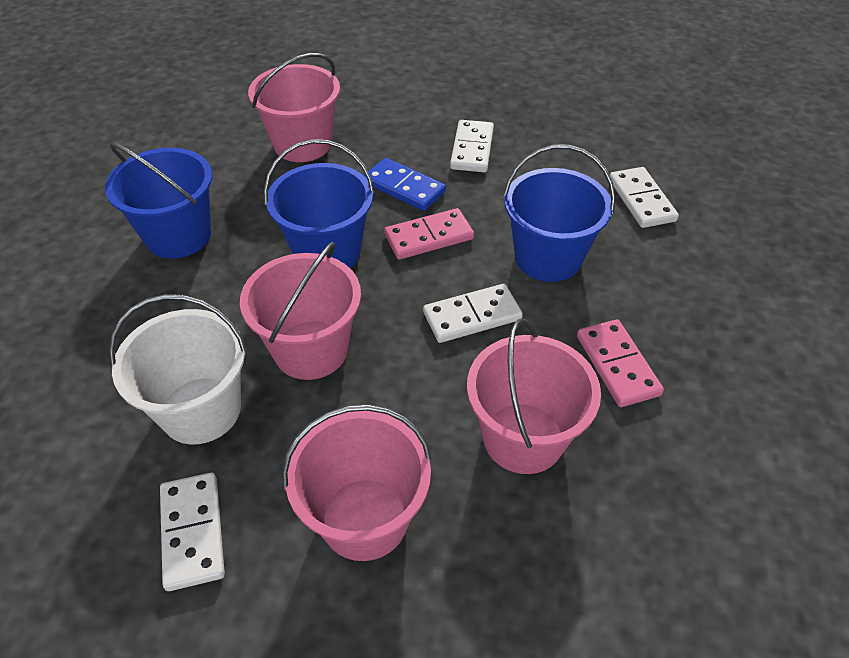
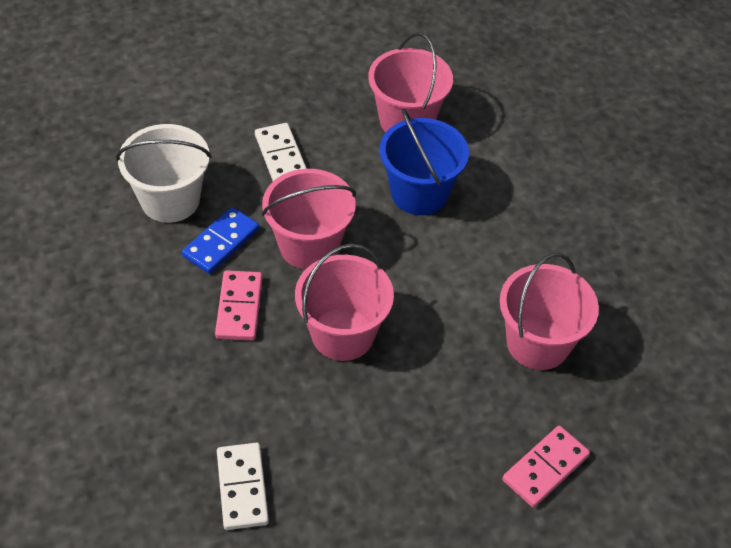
blue bucket: [105,142,212,259] [264,139,375,268] [503,144,615,282] = 3 -> [380,108,469,215] = 1
white domino: [160,473,225,591] [423,284,523,343] [450,120,494,172] [610,167,679,228] = 4 -> [217,443,269,530] [255,123,307,181] = 2

